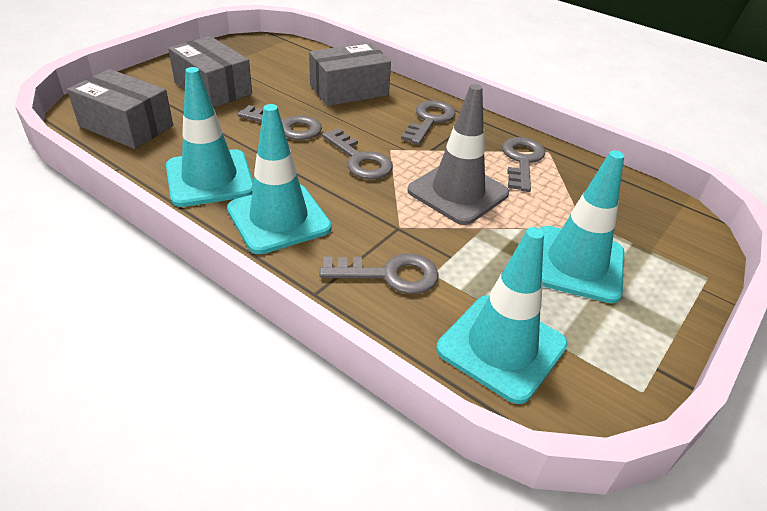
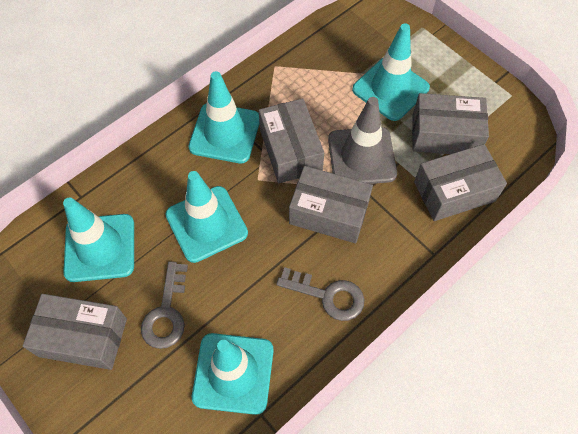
grey box: [67,69,173,149] [168,36,252,108] [309,42,391,106] = 3 -> [23,294,127,370] [259,99,324,183] [289,166,373,243] [412,93,489,154] [414,144,507,221] = 5
grey key: [237,105,322,140] [320,254,439,294] [322,128,393,179] [401,100,455,145] [502,137,545,192] = 5 -> [141,261,188,349] [276,267,364,321] = 2
turquoise traffic cone: [166,67,254,207] [227,104,332,254] [436,227,568,404] [539,151,625,303] = 4 -> [63,197,134,282] [165,171,248,263] [189,71,260,163] [192,333,274,415] [352,24,430,121] = 5

